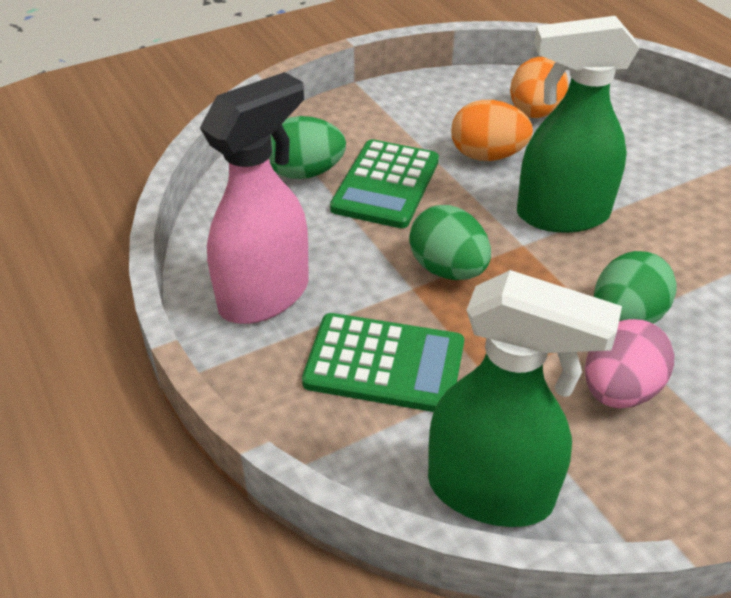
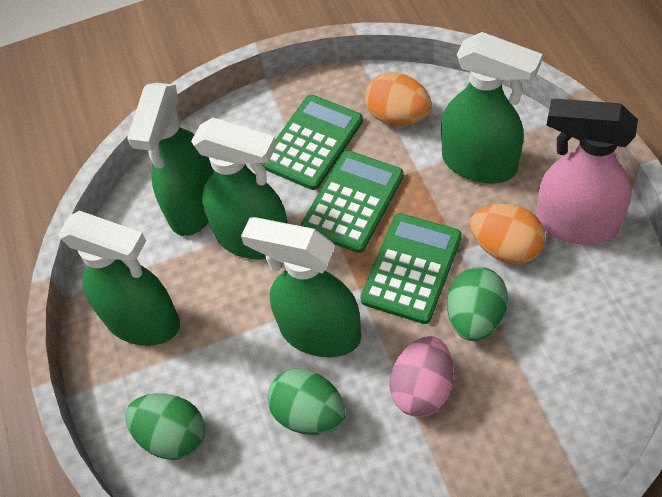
green calculator: [302,313,464,412] [330,139,439,228] = 2 -> [262,95,363,190] [301,150,404,253] [360,213,462,324] = 3
green spray bottle: [428,270,622,527] [517,16,640,233] = 2 -> [59,211,180,346] [127,83,214,236] [191,117,288,259] [241,217,361,357] [441,32,543,183] = 5

